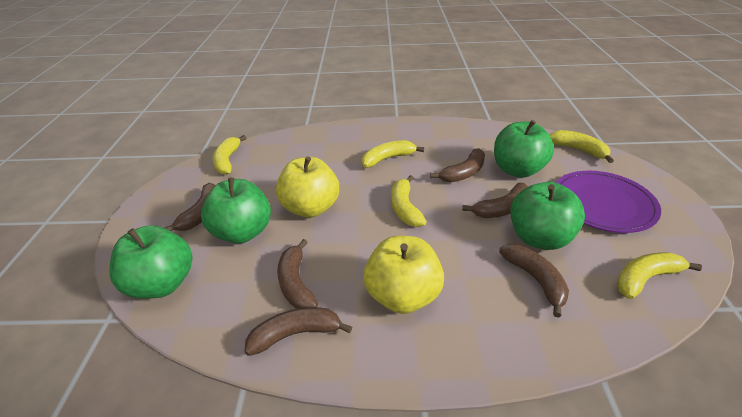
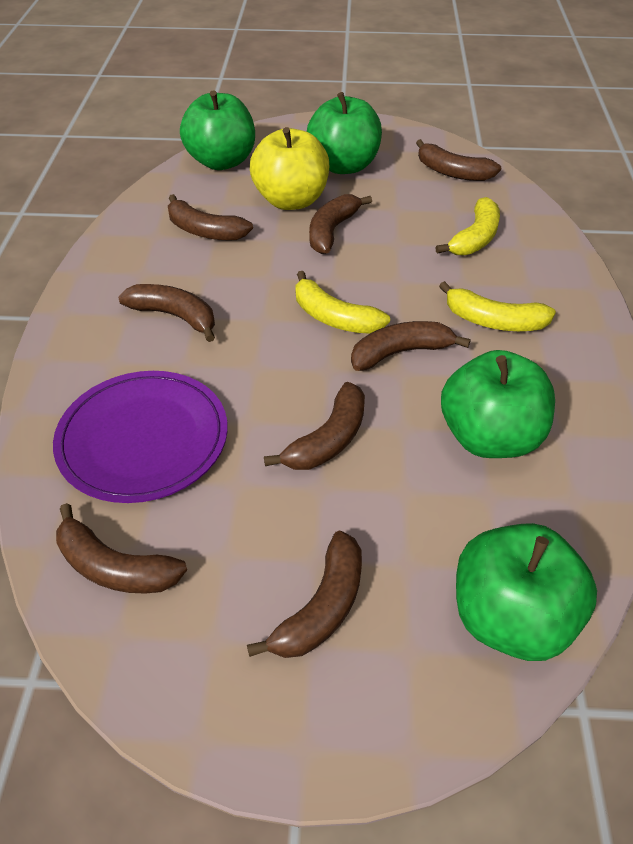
brown banana: [164,183,215,231] [245,307,352,356] [277,239,318,309] [430,148,485,183] [462,183,528,218] [499,244,569,318] = 6 -> [56,503,187,594] [118,284,215,342] [168,194,253,241] [247,531,362,658] [264,382,365,470] [309,194,372,254] [351,321,471,371] [416,139,501,181] = 8
yellow apple: [276,156,339,218] [363,236,444,314] = 2 -> [250,127,329,210] = 1
yellow banana: [212,135,246,175] [361,140,424,168] [391,175,427,227] [549,130,614,163] [617,253,702,299] = 5 -> [295,271,390,334] [435,197,500,255] [439,281,556,331] = 3

